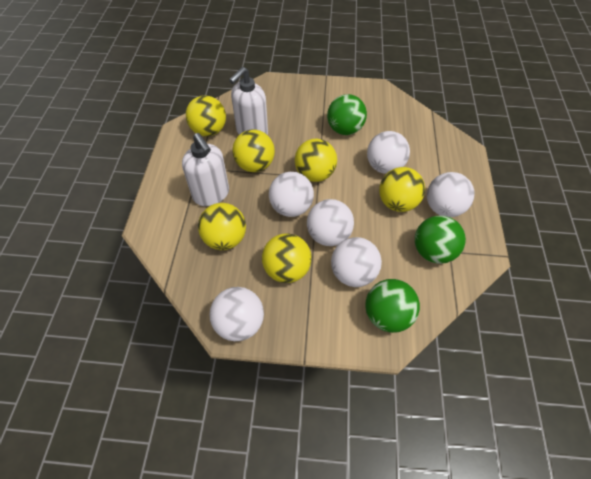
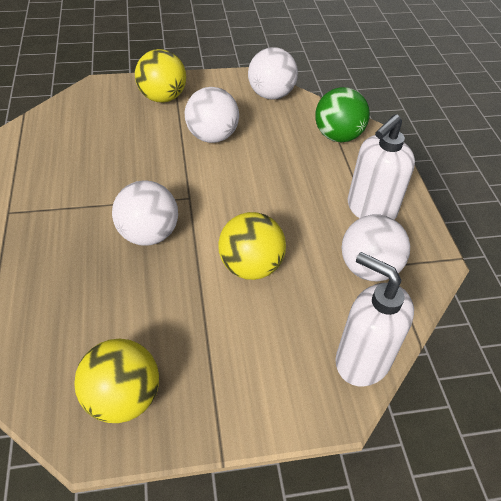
green ball: [327,94,367,135] [365,279,420,333] [415,215,466,264] = 3 -> [315,87,370,142] = 1
white ball: [209,287,264,341] [269,172,314,217] [307,199,354,246] [331,237,382,287] [367,131,410,174] [427,172,474,217] = 6 -> [112,180,178,246] [185,87,239,143] [248,47,298,100] [342,214,410,281] = 4
yellow ball: [186,95,226,137] [198,203,246,250] [232,130,275,172] [262,233,311,283] [295,139,337,182] [379,167,425,212] = 6 -> [74,339,159,423] [135,49,186,103] [218,212,286,280] = 3

